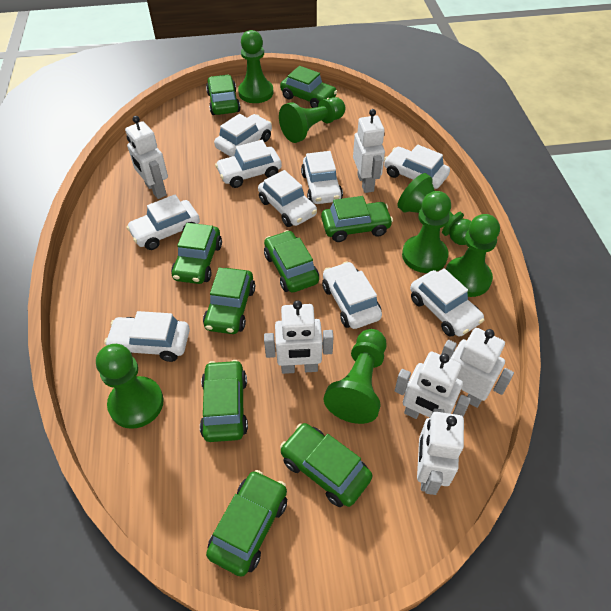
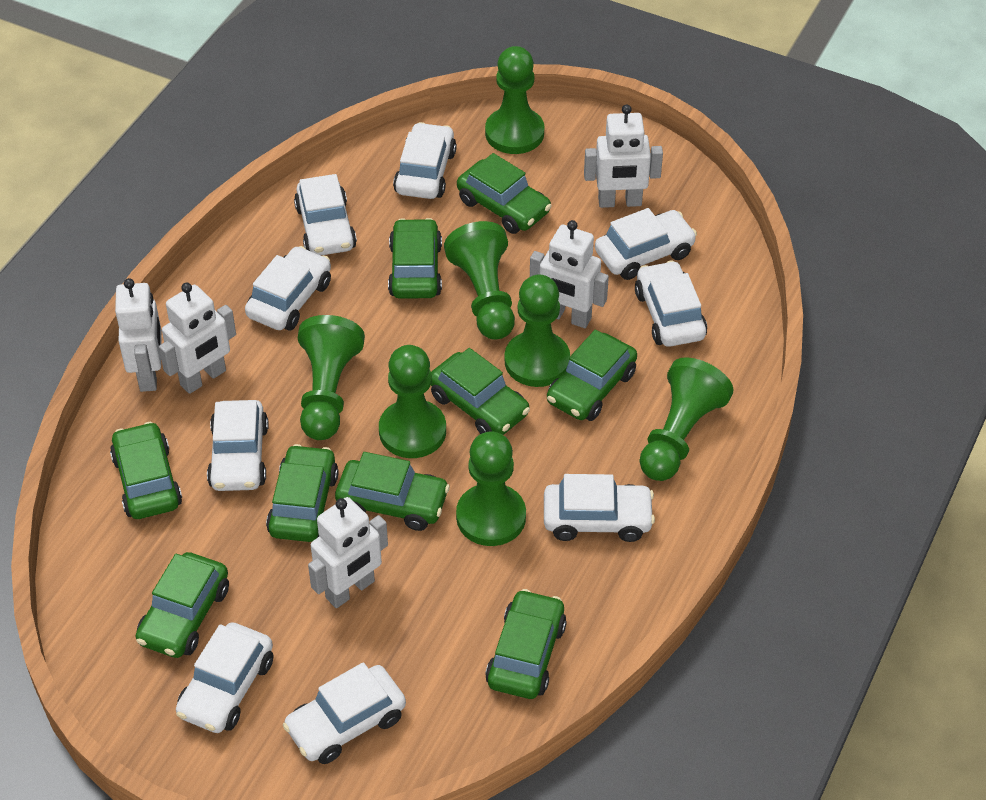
white robot: [125,116,168,199] [264,300,334,374] [353,109,385,193] [395,352,471,419] [417,408,464,495] [441,328,514,408] = 6 -> [115,278,162,392] [159,283,236,394] [308,497,388,608] [530,220,609,328] [584,104,663,208] = 5

